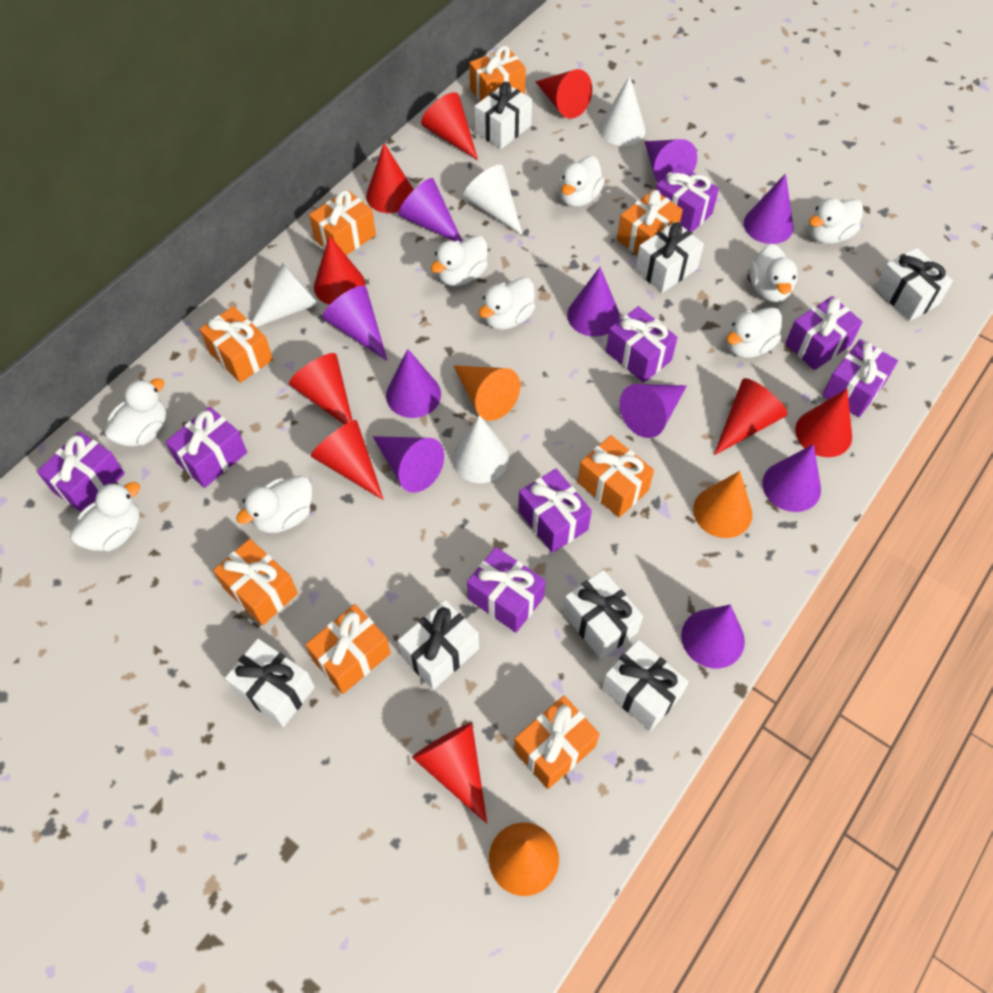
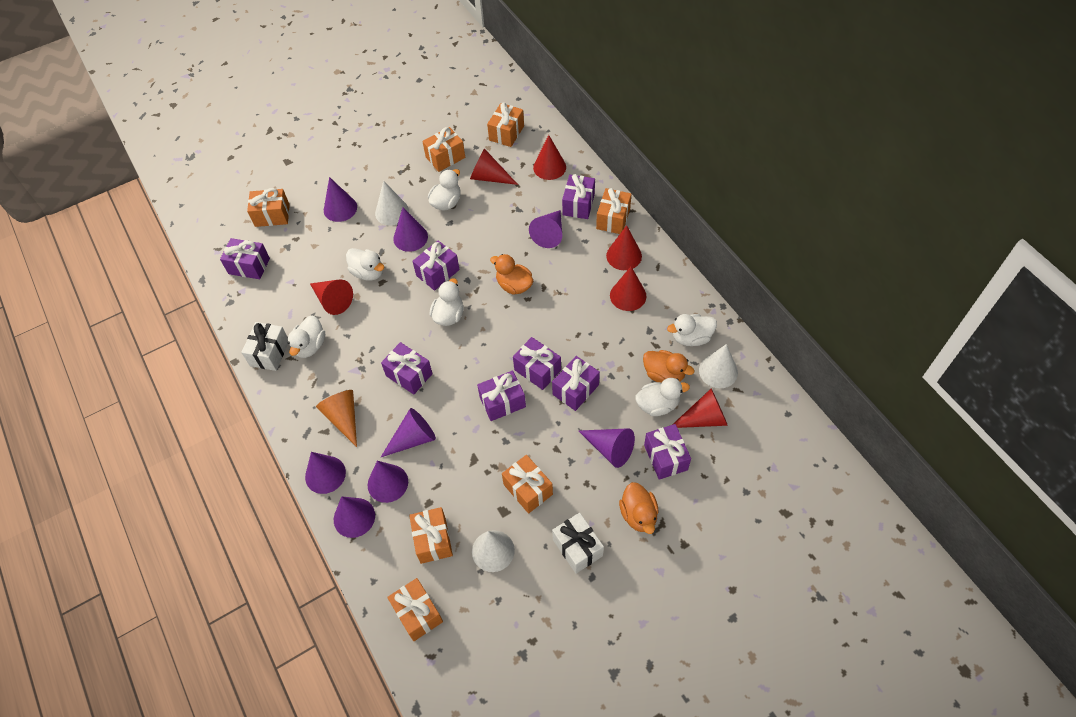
orange cone: [454,366,520,421] [489,822,559,896] [693,471,752,538] = 3 -> [316,390,357,447] = 1
orange duck: none = 0 -> [490,254,533,295] [619,482,658,534] [643,350,694,383] = 3
orange gift: [200,306,273,383] [213,539,298,626] [305,604,391,694] [309,190,376,255] [469,46,526,101] [514,696,600,789] [578,435,654,518] [617,190,683,255] = 8 -> [247,188,290,227] [387,578,443,641] [409,507,453,564] [422,127,465,172] [487,102,524,147] [502,455,553,514] [596,188,632,234] = 7
purple cone: [322,286,388,361] [373,436,444,493] [386,349,441,418] [398,178,462,242] [567,267,620,337] [619,384,687,438] [645,139,697,183] [681,605,745,668] [744,174,793,244] [762,444,821,512] = 10 -> [305,452,346,494] [324,177,357,222] [334,496,375,538] [368,461,408,503] [381,408,436,457] [393,207,428,252] [529,210,562,248] [579,428,635,468] = 8
red cone: [289,353,353,425] [311,420,384,500] [314,236,365,305] [366,143,414,213] [412,723,487,824] [421,92,478,160] [535,69,592,119] [714,378,788,455] [795,389,852,457] = 9 -> [310,279,353,315] [470,148,518,185] [533,135,566,180] [606,225,642,270] [610,267,647,311] [672,389,728,428] = 6
white cone: [252,263,319,327] [452,415,509,483] [463,165,523,235] [599,76,646,146] = 4 -> [375,181,409,226] [472,530,515,572] [699,344,738,388] = 3
white duck: [70,482,140,551] [105,378,166,447] [236,475,312,533] [431,235,488,286] [479,277,535,330] [559,156,605,207] [726,307,782,358] [749,244,797,302] [809,198,863,244] = 9 -> [288,316,325,358] [346,248,385,281] [428,169,461,211] [430,278,464,326] [635,378,690,416] [667,314,717,346] = 6
white gift: [225,639,315,727] [398,600,479,690] [475,82,532,149] [563,570,643,659] [602,639,689,731] [635,221,704,293] [875,248,953,321] = 7 -> [241,322,288,371] [552,513,604,574] = 2

